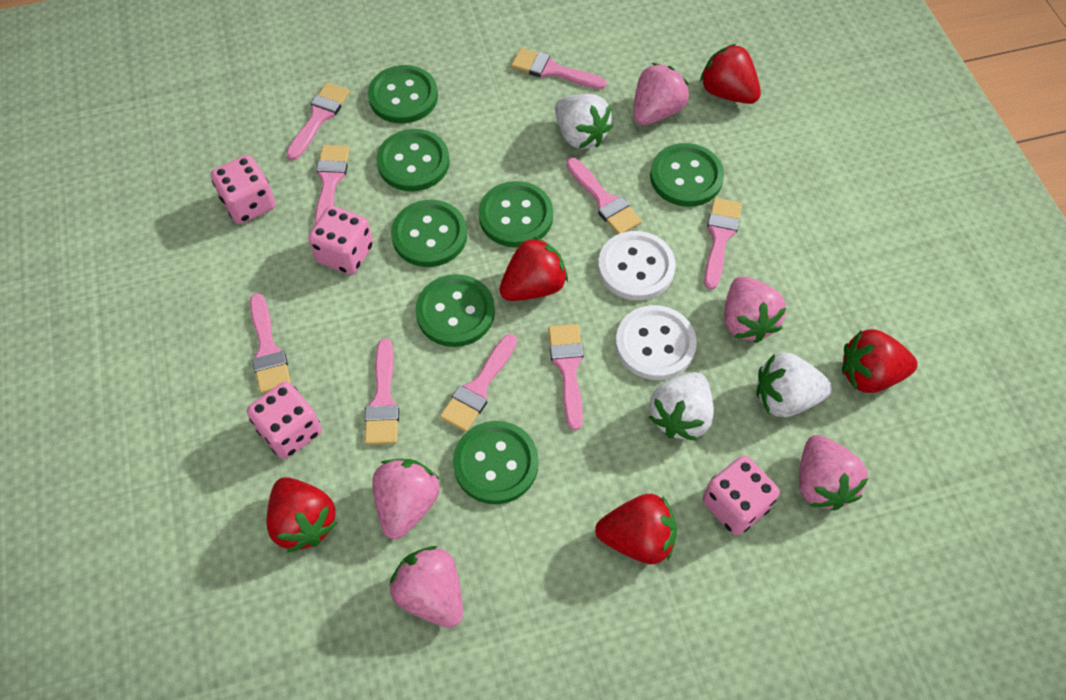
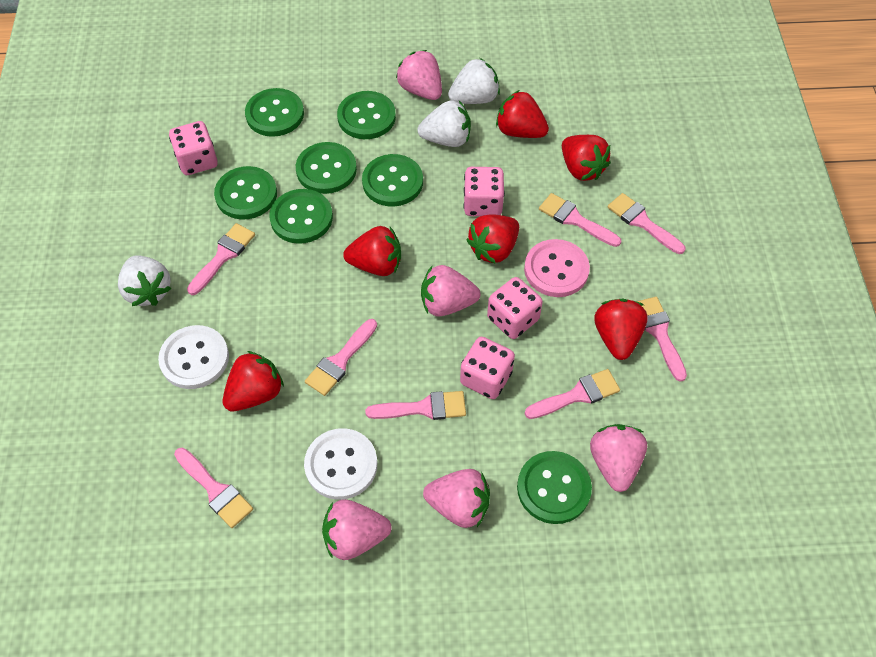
pink brush: [250,293,291,393] [286,82,350,161] [315,145,350,224] [364,338,399,445] [440,334,517,432] [511,48,607,89] [548,324,583,430] [566,158,642,234] [704,198,742,290] = 9 -> [174,448,253,528] [187,223,255,295] [305,319,377,396] [365,391,466,420] [525,369,620,419] [539,193,621,247] [607,193,685,254] [637,297,687,382] = 8
pink button: none = 0 -> [524,239,590,297] = 1
red strawberry: [266,477,337,553] [499,236,568,301] [595,494,677,564] [700,44,761,104] [842,329,918,393] = 5 -> [223,351,284,411] [343,226,401,276] [467,215,519,264] [496,90,549,138] [562,135,611,181] [595,299,648,360] = 6

